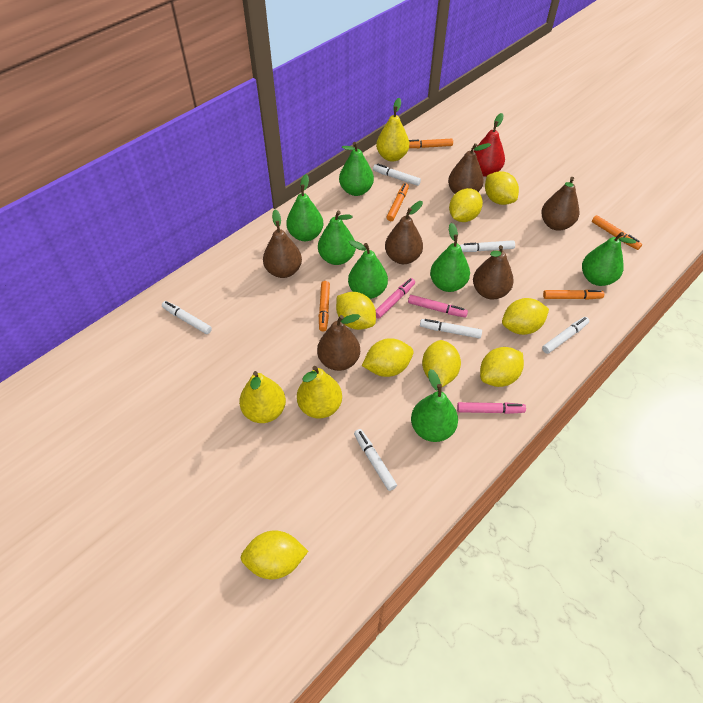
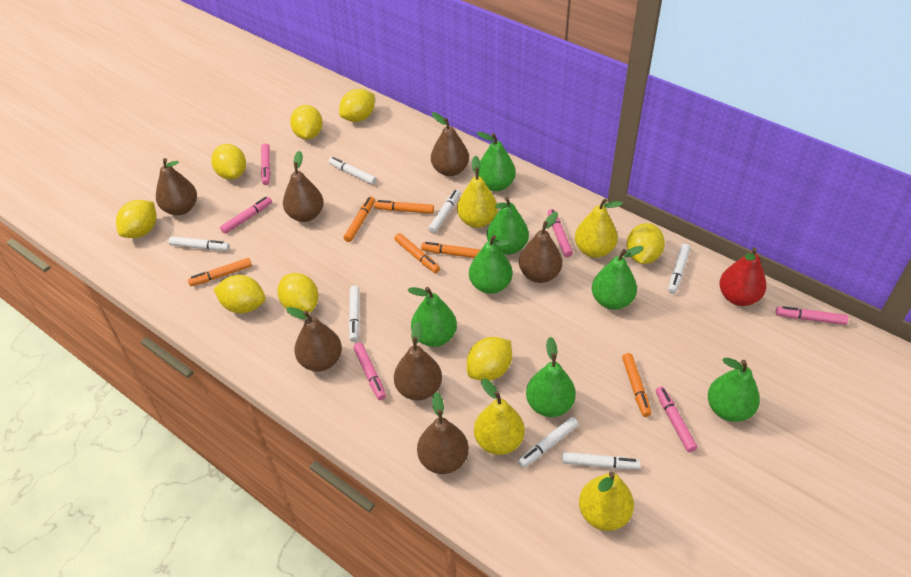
brown pear: [263,209,302,278] [317,314,360,371] [385,201,423,264] [448,143,491,194] [473,245,514,299] [541,177,579,231] = 6 -> [156,158,197,215] [283,151,324,222] [286,307,342,372] [394,321,442,401] [417,392,469,474] [431,112,469,176] [519,212,562,283] = 7
orange marker: [319,281,330,331] [387,183,409,221] [409,138,453,148] [543,290,604,300] [592,215,642,250] = 5 -> [188,258,252,286] [344,196,375,242] [374,200,434,214] [394,233,440,273] [421,242,481,258] [622,353,651,417] = 6
pink marker: [376,278,415,319] [408,295,468,318] [457,402,526,414] = 3 -> [220,197,272,234] [261,143,271,185] [353,342,386,400] [548,209,573,257] [656,386,697,452] [776,306,848,325] = 6
white marker: [162,301,212,334] [354,429,397,491] [373,163,421,186] [420,319,482,339] [460,240,515,252] [542,317,589,354] = 6 -> [169,236,230,251] [329,157,377,185] [348,286,360,342] [428,189,461,233] [518,417,578,468] [562,452,641,469] [668,244,690,294] = 7
yellow pear: [239,371,286,423] [297,366,342,418] [376,98,409,162] = 3 -> [457,156,498,228] [474,379,525,455] [575,199,623,258] [579,472,634,531] = 4

